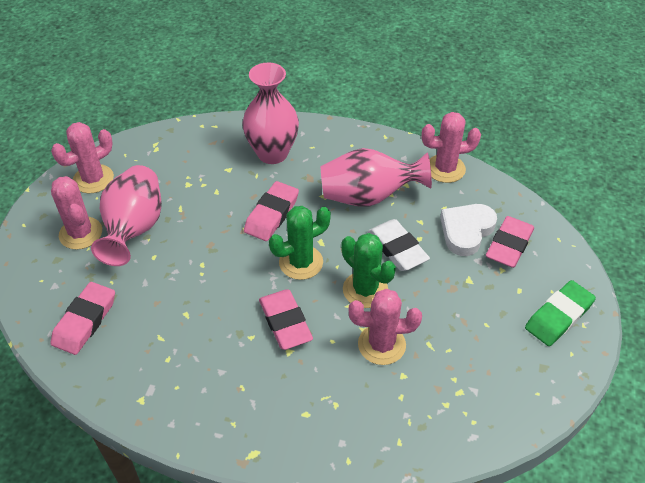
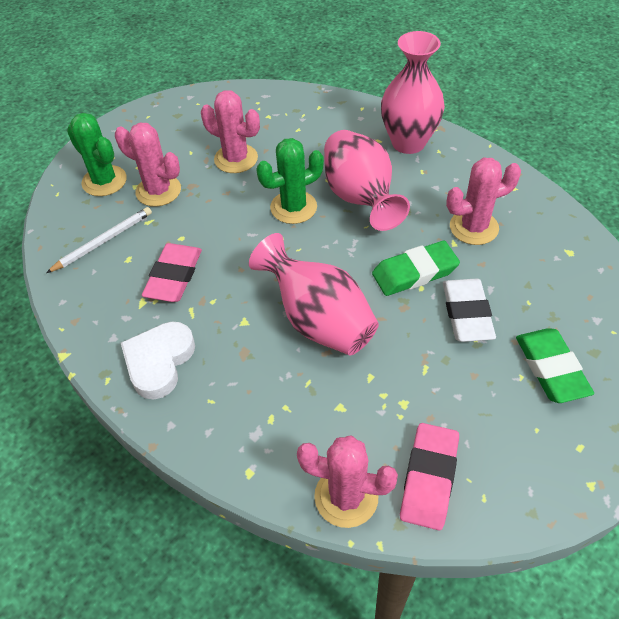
green eraser: [525,280,596,346] = 1 -> [372,241,460,296] [516,328,594,403] = 2
pink eraser: [51,282,115,355] [244,181,299,241] [259,289,313,350] [486,216,534,268] = 4 -> [142,243,202,302] [400,423,459,530] = 2
white pencil: none = 0 -> [46,207,152,273] = 1

